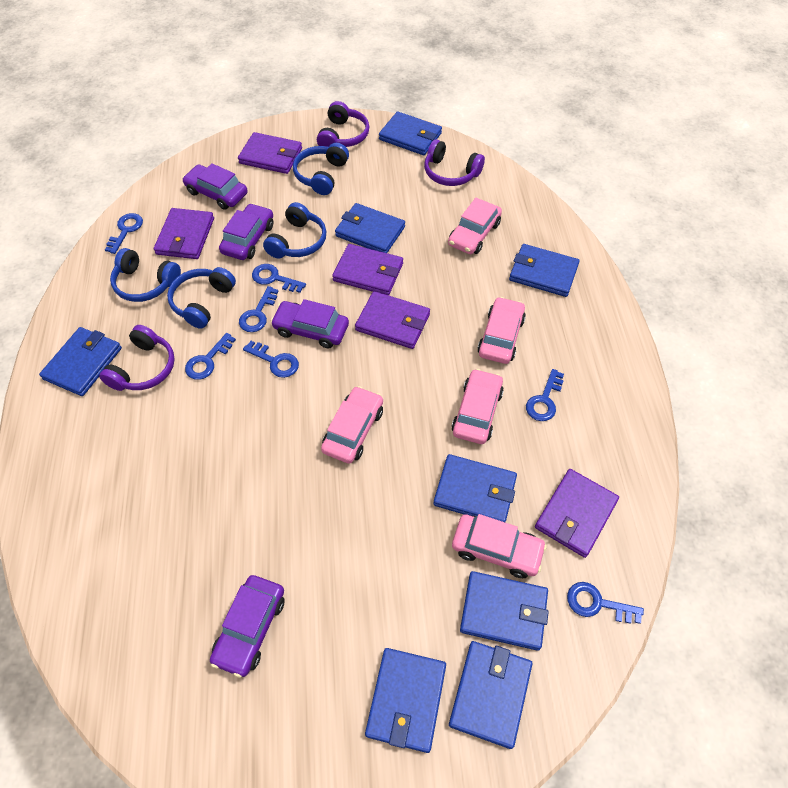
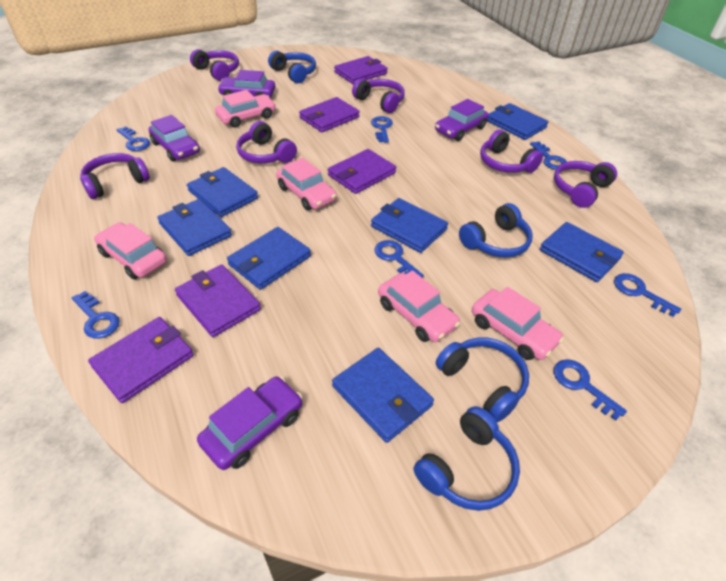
blue wallet: [39,327,122,396] [335,203,405,253] [365,648,446,753] [379,111,442,155] [433,454,517,522] [449,641,532,749] [460,571,549,651] [509,244,580,297] = 8 -> [157,199,232,256] [187,167,258,217] [227,227,311,290] [332,348,434,443] [371,198,448,253] [487,103,549,140] [540,222,624,282] = 7
purple headphones: [99,325,175,391] [317,101,369,147] [424,139,485,186] = 3 -> [80,153,150,199] [190,49,239,81] [236,121,297,163] [352,79,405,113] [480,130,543,173] [554,161,617,208] = 6

